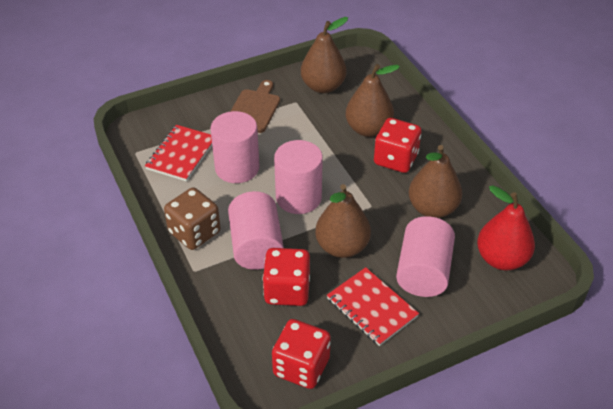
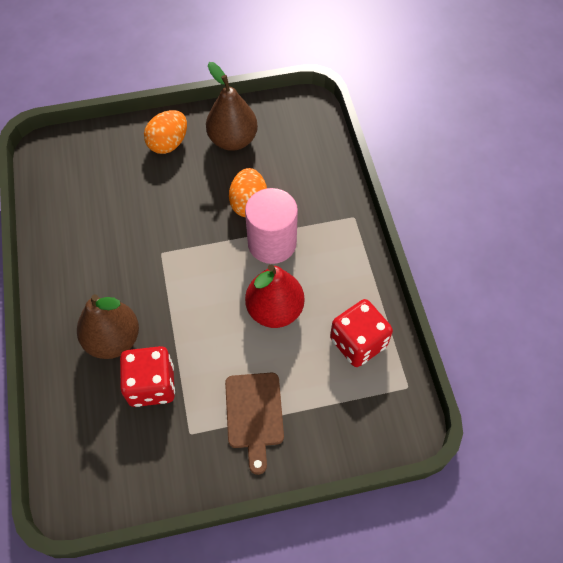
brown dice: [164,188,220,250] = 1 -> none = 0
brown pear: [301,17,348,93] [315,184,371,258] [346,64,400,137] [409,145,462,218] = 4 -> [77,294,139,359] [206,62,258,151] = 2
orange egg: none = 0 -> [144,110,187,154] [229,168,267,217] = 2
pink cylinder: [210,111,260,183] [228,191,284,270] [274,140,323,214] [396,216,455,297] = 4 -> [245,188,298,264] = 1
red dice: [263,248,310,306] [272,319,331,389] [374,118,421,173] = 3 -> [120,346,175,407] [330,299,393,367] = 2
red notebook: [145,125,212,181] [327,267,419,346] = 2 -> none = 0

